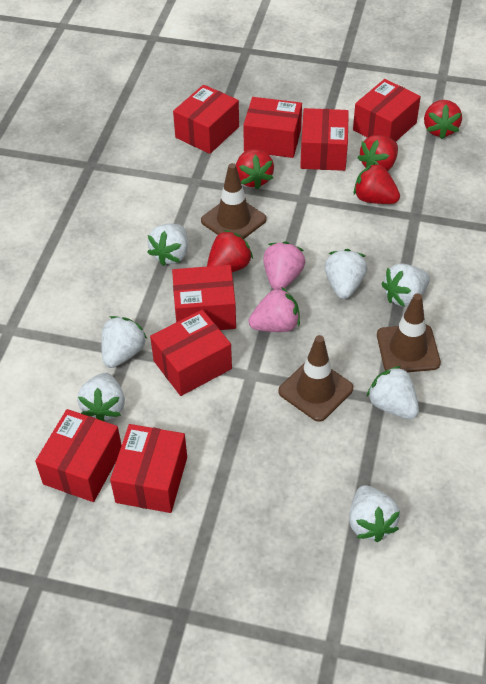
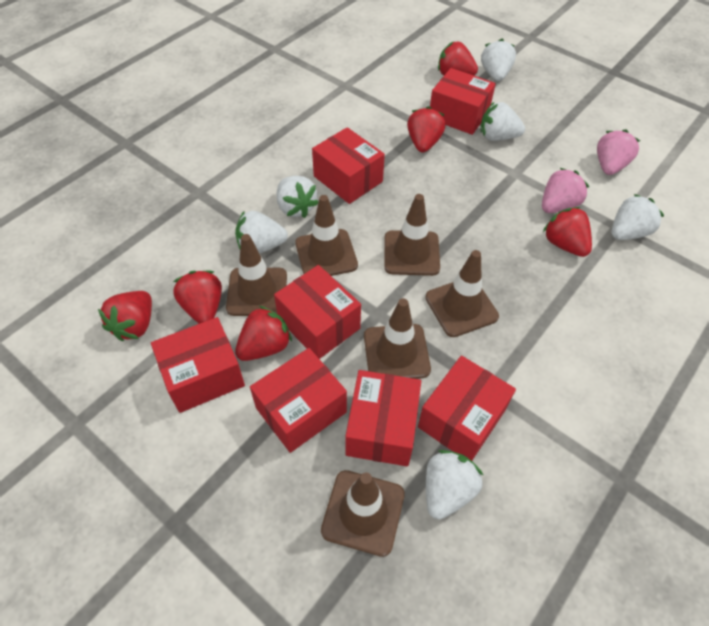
brown traffic cone: [201,163,267,239] [278,335,354,422] [377,293,441,372] = 3 -> [226,234,287,316] [295,195,358,276] [321,470,405,557] [364,298,431,379] [384,194,440,276] [425,250,499,337] = 6
red box: [35,409,122,502] [110,424,187,513] [150,310,232,396] [172,265,236,330] [173,85,239,154] [243,97,302,158] [300,108,349,171] [353,79,421,142] = 8 -> [151,317,245,413] [250,348,347,453] [274,265,361,359] [312,127,385,204] [345,370,421,466] [418,356,516,461] [430,68,496,135] = 7
red strawberry: [207,230,253,272] [236,149,274,190] [354,162,400,204] [358,135,398,171] [424,100,462,139] = 5 -> [98,291,152,341] [173,270,222,324] [235,306,292,361] [407,106,445,152] [438,41,478,76] [543,207,592,257] = 6
white strawberry: [77,373,125,422] [101,316,147,368] [147,224,188,266] [324,249,368,299] [349,485,400,542] [366,366,419,419] [381,264,430,307] = 7 -> [235,211,288,253] [277,176,318,218] [426,450,484,520] [480,102,525,141] [481,39,516,81] [612,194,664,240] = 6

